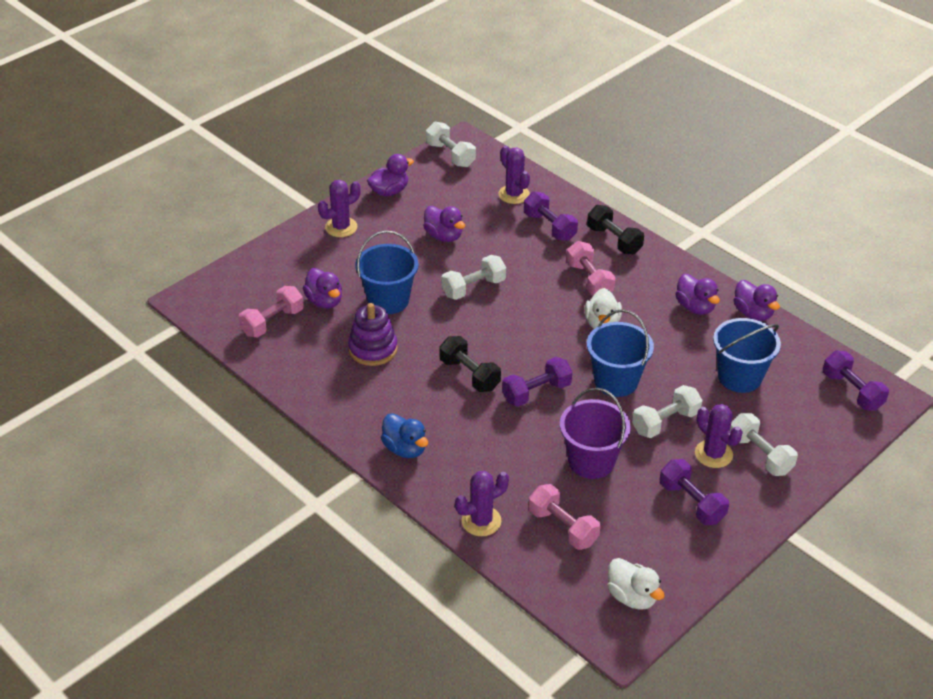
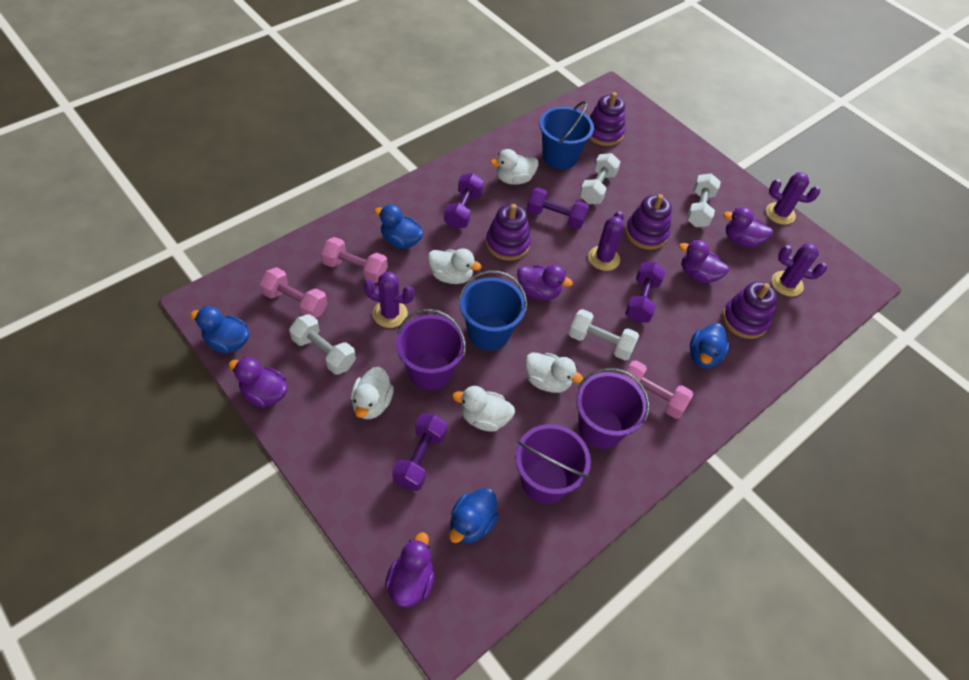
black dumbbell: [439,336,501,392] [587,205,644,254] = 2 -> none = 0
blue bucket: [355,231,419,314] [587,309,654,397] [713,318,781,393] = 3 -> [459,270,527,350] [539,101,594,169] = 2
blue duck: [381,413,428,458] = 1 -> [190,306,249,354] [374,204,423,249] [449,488,499,543] [690,323,730,368] = 4
purple bucket: [560,388,631,479] = 1 -> [396,309,466,390] [515,424,591,504] [576,368,650,449] = 3
purple stacking toy: [348,303,398,366] = 1 -> [486,204,531,261] [589,92,625,146] [625,194,672,250] [722,282,777,339] = 4
white duck: [585,288,622,329] [607,558,665,610] = 2 -> [351,367,394,419] [428,248,482,284] [452,386,515,431] [490,149,539,185] [525,352,583,393] = 5

